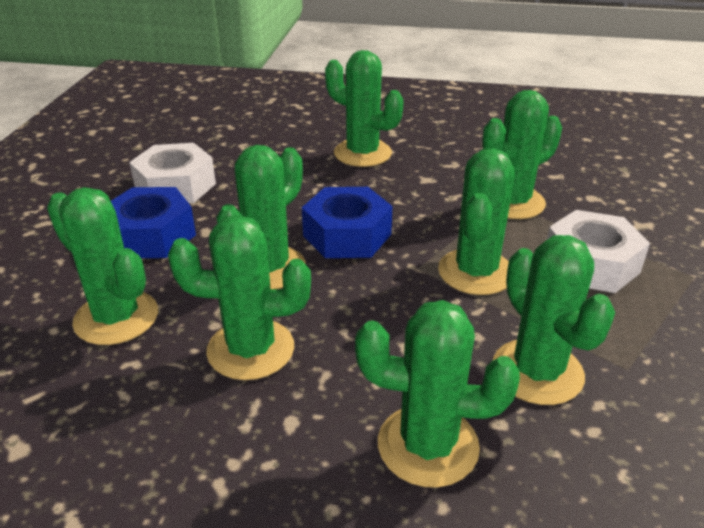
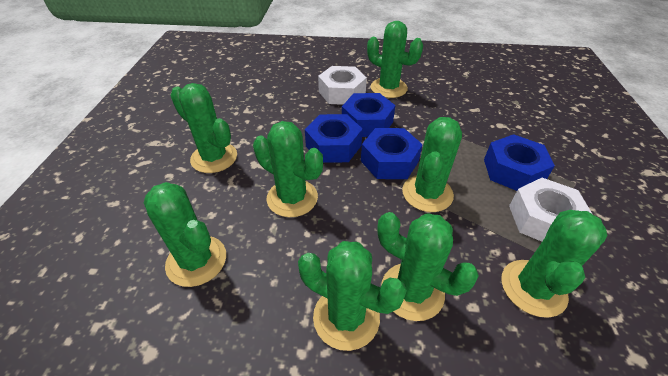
blue nut: [111,187,196,258] [302,187,393,258] = 2 -> [305,114,363,163] [342,93,396,137] [361,128,423,179] [484,134,555,191] = 4

